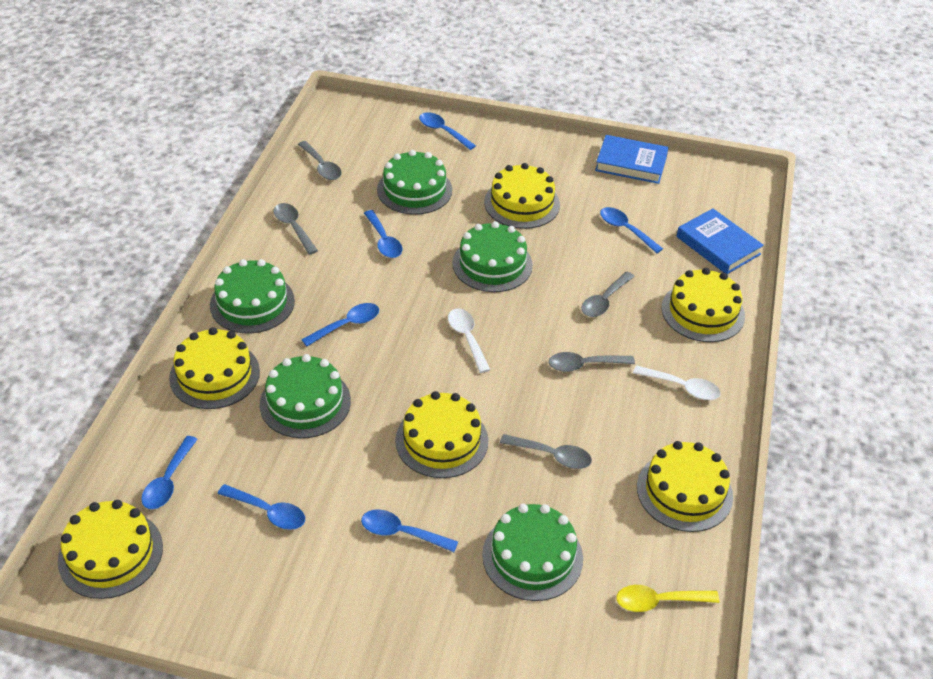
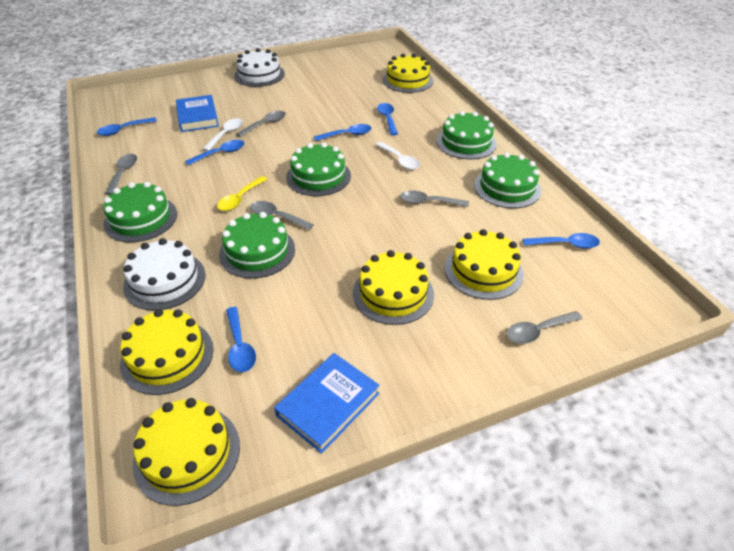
blue spoon: [141,436,198,509] [218,484,305,530] [301,303,379,346] [361,510,458,552] [364,210,402,258] [419,112,476,150] [600,207,663,253] = 7 -> [97,117,157,136] [185,140,244,165] [226,307,256,372] [314,124,372,141] [377,103,398,135] [523,233,600,249] = 6
white cake: none = 0 -> [123,238,206,310] [234,48,285,87] = 2
yellow cake: [58,500,163,599] [169,327,260,409] [395,391,488,478] [484,163,560,229] [637,441,733,532] [661,268,745,342] = 6 -> [120,309,214,395] [133,398,240,506] [353,250,434,325] [383,54,434,93] [445,229,524,300] = 5

